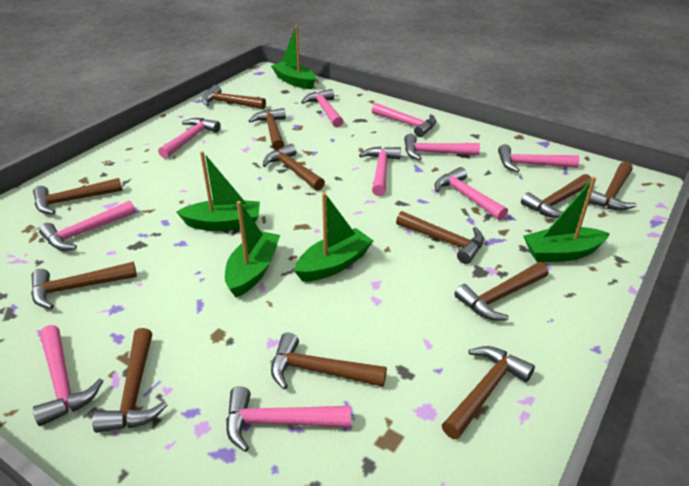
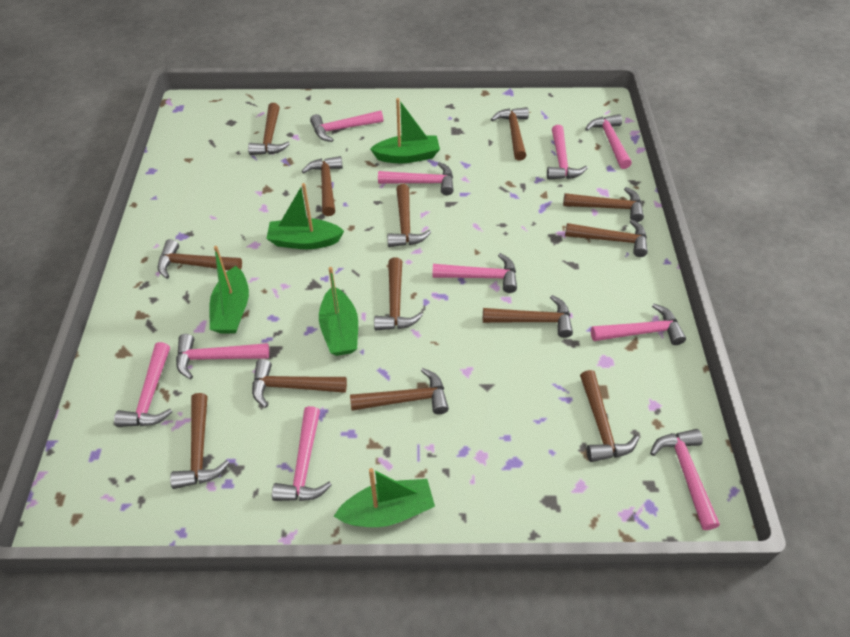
brown hammer: [31,262,137,309] [33,178,123,215] [92,328,167,433] [202,85,266,109] [249,108,286,151] [263,143,325,191] [271,333,387,389] [396,211,484,264] [442,346,535,439] [454,262,548,321] [521,174,592,218] [589,162,637,210] = 12 -> [158,239,242,279] [170,393,229,489] [248,103,290,155] [252,359,347,408] [302,156,343,216] [350,368,449,414] [374,258,423,331] [387,184,431,247] [483,295,573,338] [491,107,529,161] [563,187,644,222] [565,219,648,257] [580,370,639,462] = 13

